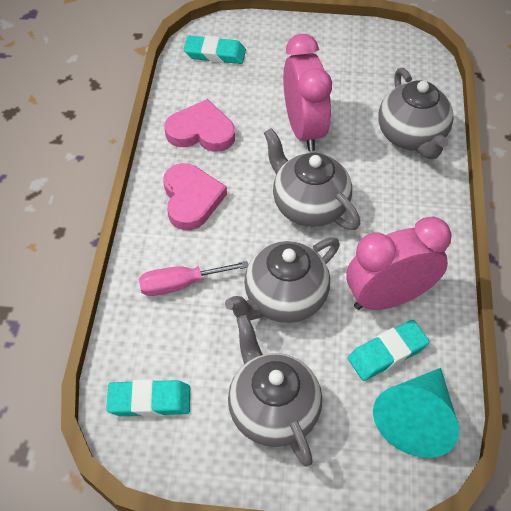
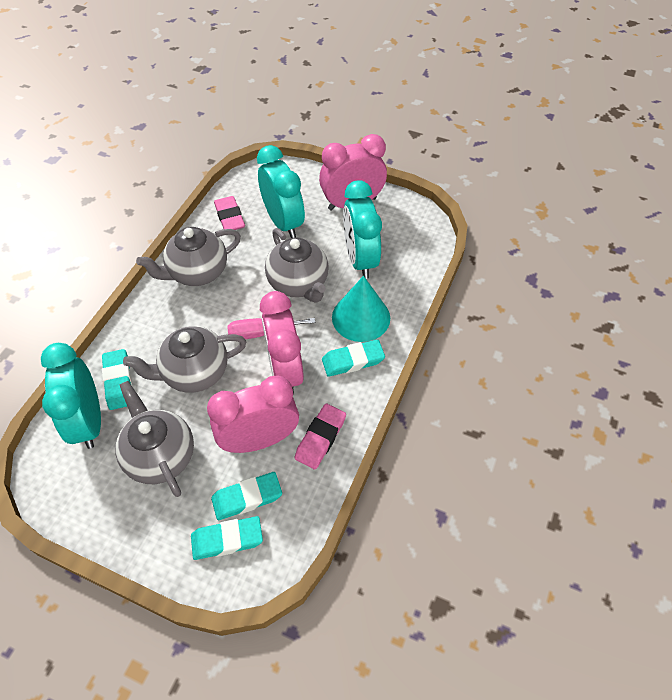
pink clock: [283,34,332,151] [347,216,451,310] = 2 -> [207,376,299,453] [260,291,304,394] [319,134,387,210] = 3
pink eraser: none = 0 -> [214,196,245,230] [295,404,346,469] = 2
pink heart: [163,163,227,230] [164,99,235,152] = 2 -> none = 0
turquoise clock: none = 0 -> [41,343,101,449] [257,145,305,238] [343,180,382,279] = 3
turquoise eraser: [106,379,190,417] [184,36,246,64] [348,320,430,381] = 3 -> [102,349,133,410] [191,516,263,560] [211,472,282,520] [322,340,385,377] = 4

